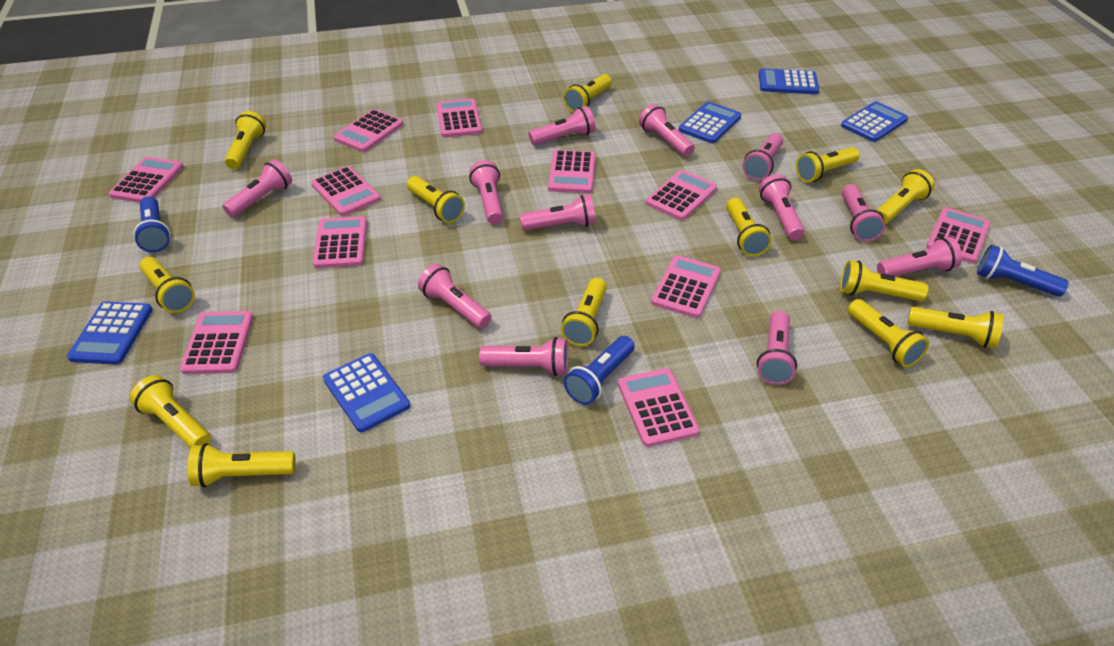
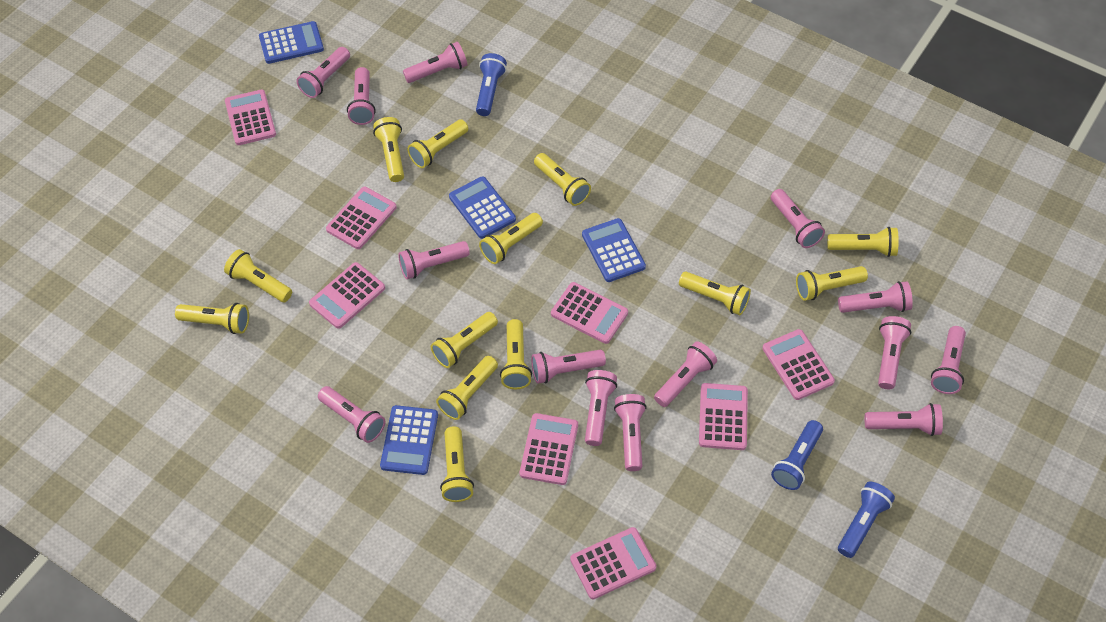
blue calculator: [67,301,153,365] [323,353,410,432] [679,101,741,143] [759,68,819,94] [841,101,908,142] = 5 -> [259,21,324,64] [380,405,438,475] [449,176,516,239] [582,218,646,282] = 4
pink calculator: [109,157,183,203] [180,311,253,374] [311,166,381,216] [313,216,367,268] [334,109,403,152] [436,98,482,138] [548,150,596,193] [618,368,700,447] [646,170,717,220] [651,255,721,318] [926,207,991,263] = 11 -> [225,90,276,145] [309,262,385,329] [326,187,397,249] [520,413,578,485] [551,282,628,344] [570,527,656,599] [699,383,748,450] [762,329,835,400] = 8
pink flashlight: [223,159,292,217] [418,264,492,329] [469,160,503,224] [479,337,568,376] [520,195,596,231] [529,106,595,145] [639,104,695,157] [742,133,783,180] [757,311,797,385] [759,174,804,240] [842,184,885,241] [877,237,962,276] = 12 -> [296,47,350,98] [318,386,386,443] [347,67,376,125] [398,241,470,279] [403,42,467,83] [531,350,606,384] [585,370,617,446] [614,394,647,471] [654,341,717,407] [771,189,825,248] [838,281,913,313] [865,403,943,436] [878,316,911,389] [931,326,966,394] = 14

